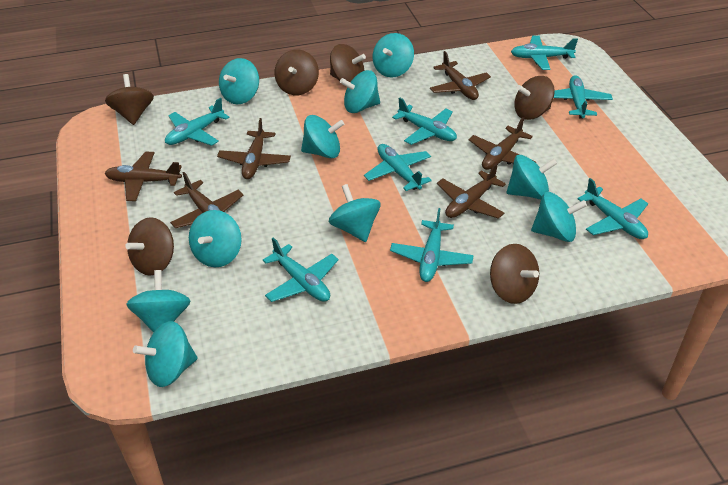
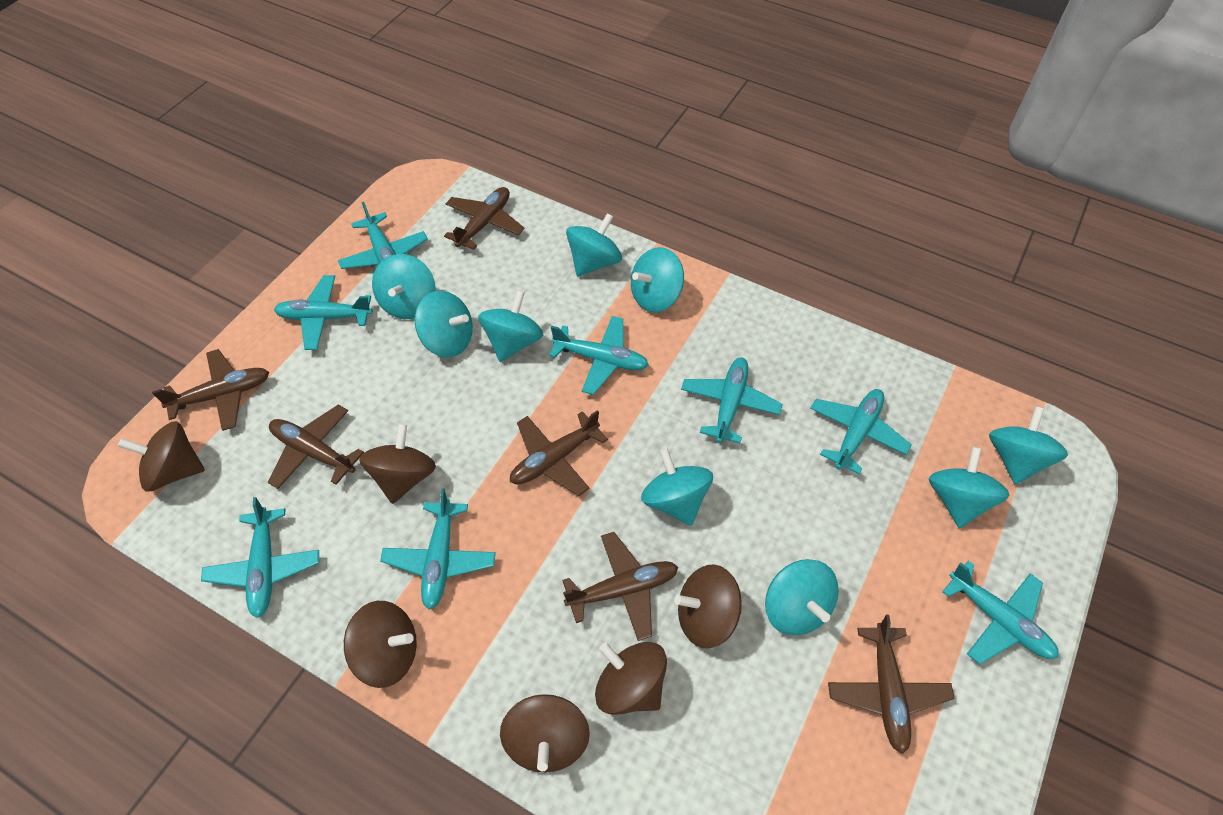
turquoise spinning top: [126,270,191,333] [133,321,197,387] [189,210,242,267] [219,58,259,104] [301,115,344,158] [329,184,381,242] [340,70,380,113] [373,33,414,77] [507,155,557,199] [531,192,587,242] = 10 -> [372,254,436,319] [415,291,473,358] [478,290,543,362] [566,213,622,277] [631,247,684,313] [641,448,713,526] [765,559,839,635] [929,447,1009,528] [989,406,1068,484] = 9

